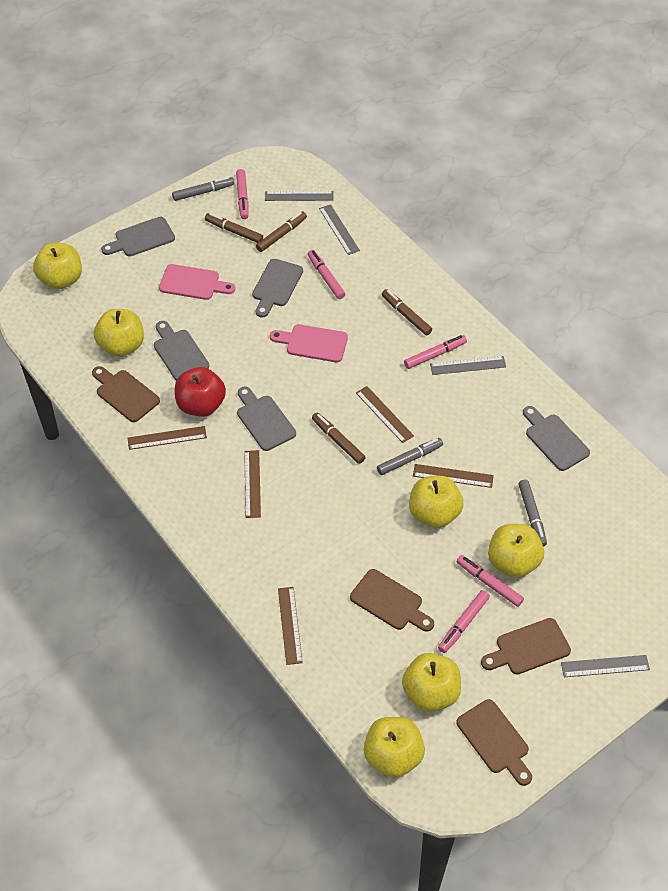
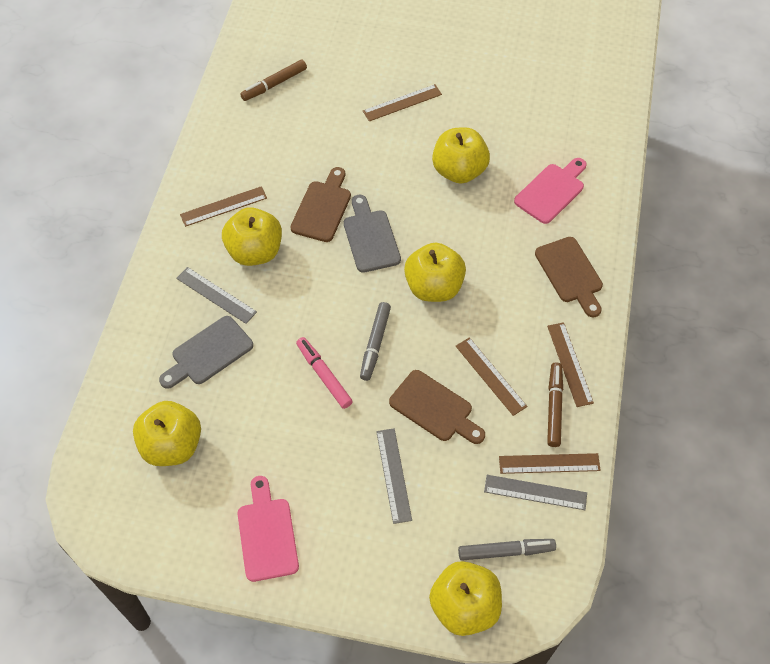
brown cutting board: [92,366,160,422] [350,569,434,632] [456,699,532,786] [481,618,571,674] = 4 -> [290,167,351,242] [389,370,485,444] [535,237,603,318] = 3
brown marker: [205,213,263,243] [256,212,307,252] [312,413,366,464] [382,289,432,335] = 4 -> [240,60,307,101] [547,362,563,447] = 2
grey cutting board: [101,217,175,256] [154,321,209,381] [237,386,296,451] [252,259,303,318] [523,406,590,471] = 5 -> [159,316,253,389] [344,195,401,273] = 2
grey marker: [172,177,234,201] [377,438,443,475] [518,480,547,547] = 3 -> [360,302,391,381] [458,539,556,561] = 2
grey ruler: [265,191,334,201] [319,204,360,255] [430,356,506,375] [561,655,650,677] = 4 -> [176,267,257,324] [376,428,412,524] [484,475,587,510] = 3
pink marker: [236,169,249,219] [308,250,345,299] [404,335,467,369] [438,590,490,653] [457,555,524,607] = 5 -> [296,337,353,409] = 1
red apple: [175,367,226,417] = 1 -> none = 0
yellow apple: [33,243,82,289] [94,309,144,357] [364,717,425,778] [402,653,461,712] [409,476,463,528] [488,524,544,578] = 6 -> [133,401,201,466] [222,207,282,266] [404,243,466,302] [429,561,502,636] [432,127,490,184] = 5

